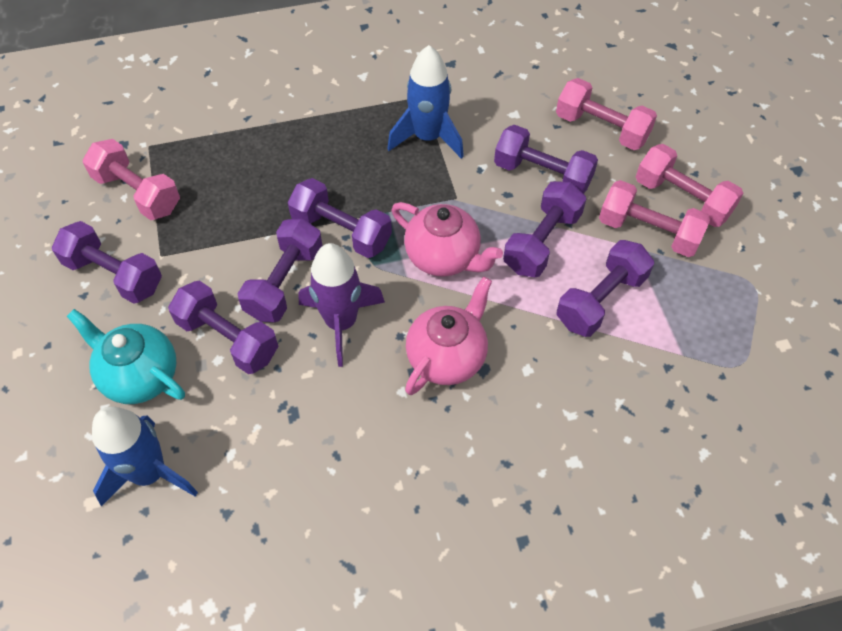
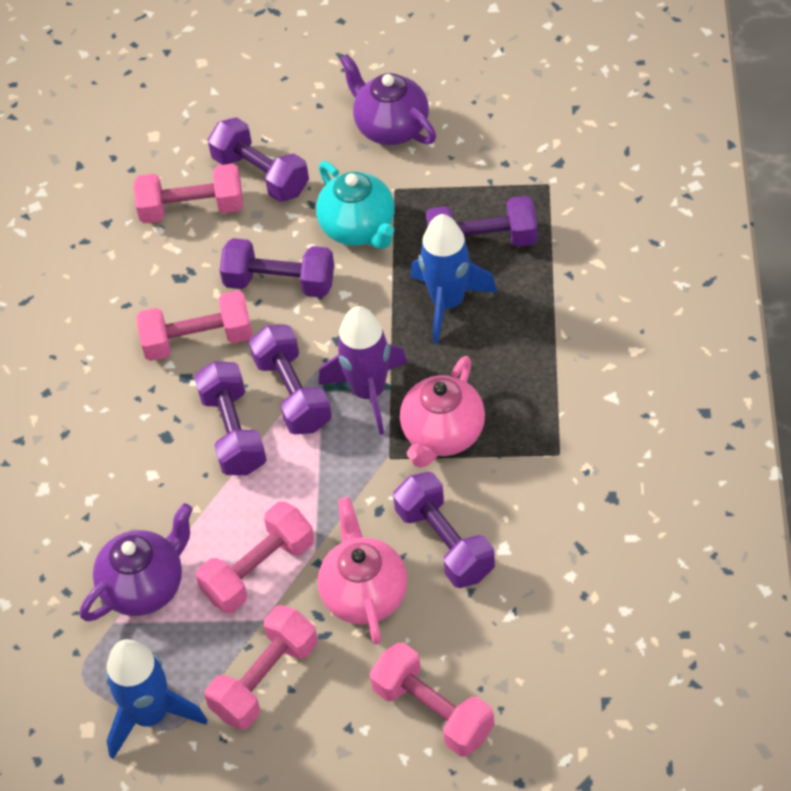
pink dumbbell: [83,139,180,220] [556,78,657,150] [599,180,711,257] [636,144,743,227] = 4 -> [133,164,243,223] [136,291,253,361] [196,502,314,613] [205,605,317,730] [369,642,494,757] = 5
purple dumbbell: [52,221,162,304] [168,281,278,374] [238,219,323,323] [288,178,392,258] [494,125,598,194] [503,181,586,277] [556,240,654,337] = 7 -> [194,361,267,475] [207,117,309,202] [220,238,334,298] [249,325,332,434] [393,472,495,588] [426,196,537,247] = 6
purple teapot: none = 0 -> [80,503,193,621] [340,54,436,145] = 2

